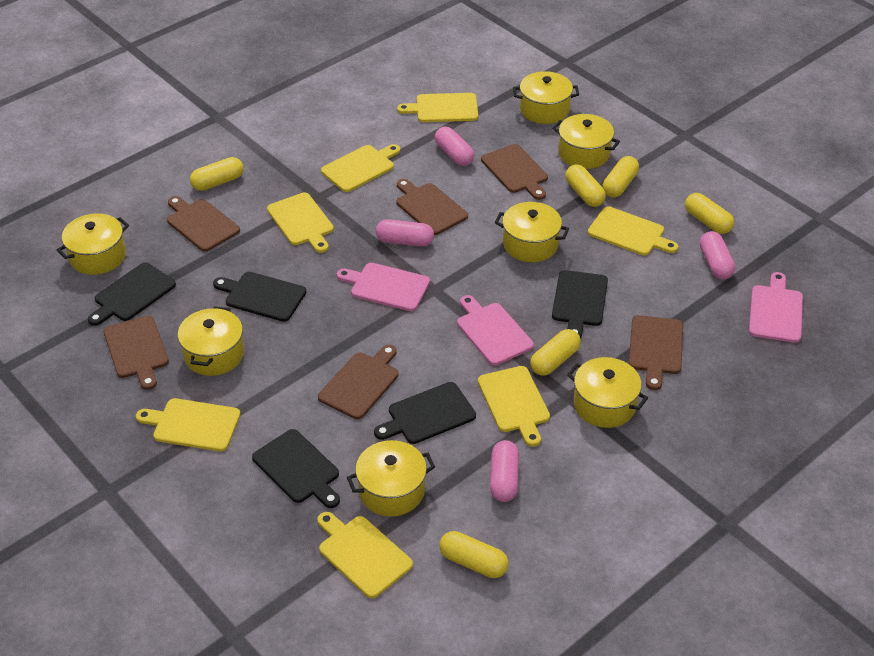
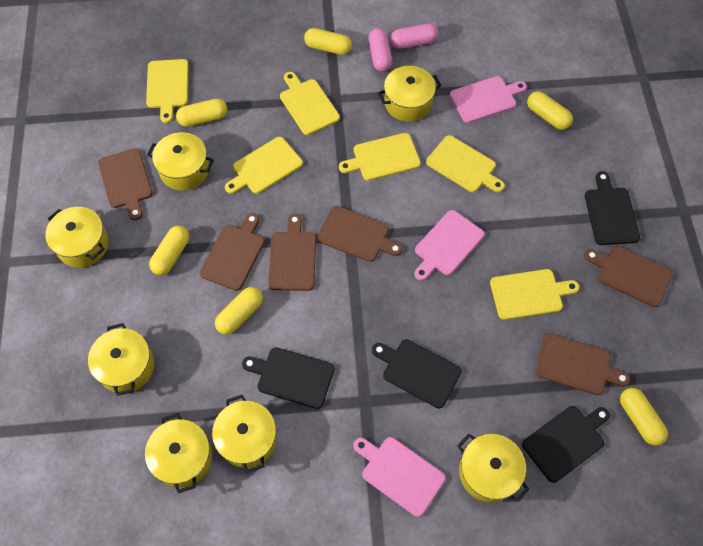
black cutting board: [88,263,176,326] [213,272,306,322] [252,429,340,508] [374,382,476,444] [552,270,608,339] = 5 -> [242,347,334,409] [372,339,462,408] [522,406,610,483] [585,171,640,245] = 4
pink capsule: [376,219,434,246] [435,127,474,166] [490,440,519,502] [700,231,735,279] = 4 -> [368,28,392,72] [390,23,438,49] = 2
yellow cutting board: [136,398,241,451] [267,193,334,253] [317,512,413,598] [321,144,400,192] [397,93,478,122] [478,366,550,447] [588,206,678,255] = 7 -> [146,59,189,123] [225,137,303,194] [280,72,340,135] [339,133,421,181] [426,135,505,192] [490,269,579,320] = 6

